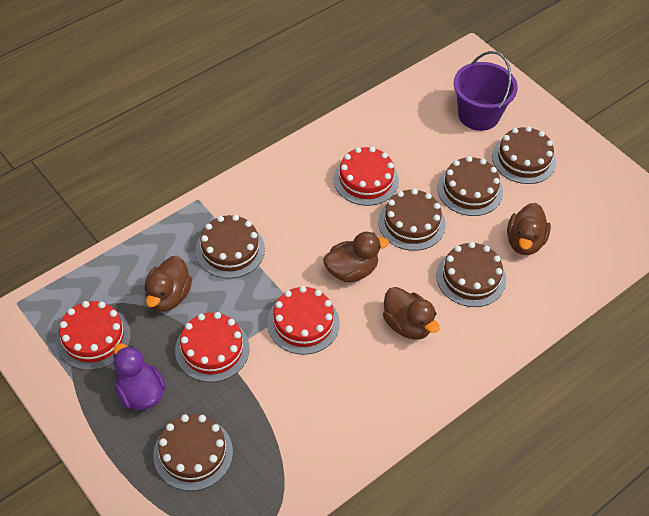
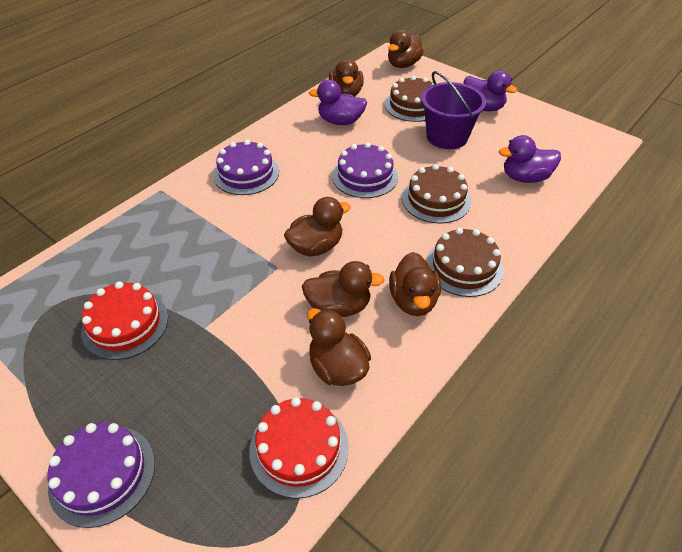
brown cake: [153,414,233,491] [195,215,265,278] [378,188,446,251] [436,242,506,307] [437,156,503,216] [492,126,556,184] = 6 -> [385,76,434,122] [402,164,471,224] [426,228,504,297] = 3
brown duck: [144,256,192,312] [323,231,389,282] [383,287,440,340] [507,203,551,255] = 4 -> [284,197,351,256] [302,261,385,317] [307,308,371,386] [329,59,364,97] [388,30,424,68] [389,252,441,316] = 6
purple cake: none = 0 -> [47,423,155,528] [213,140,279,195] [332,142,398,198] = 3
purple duck: [113,343,166,410] = 1 -> [309,79,367,125] [463,70,517,111] [499,135,561,183] = 3
red cake: [56,301,131,370] [175,312,249,382] [267,286,340,355] [333,147,399,206] = 4 -> [81,281,168,360] [249,397,349,498] = 2

